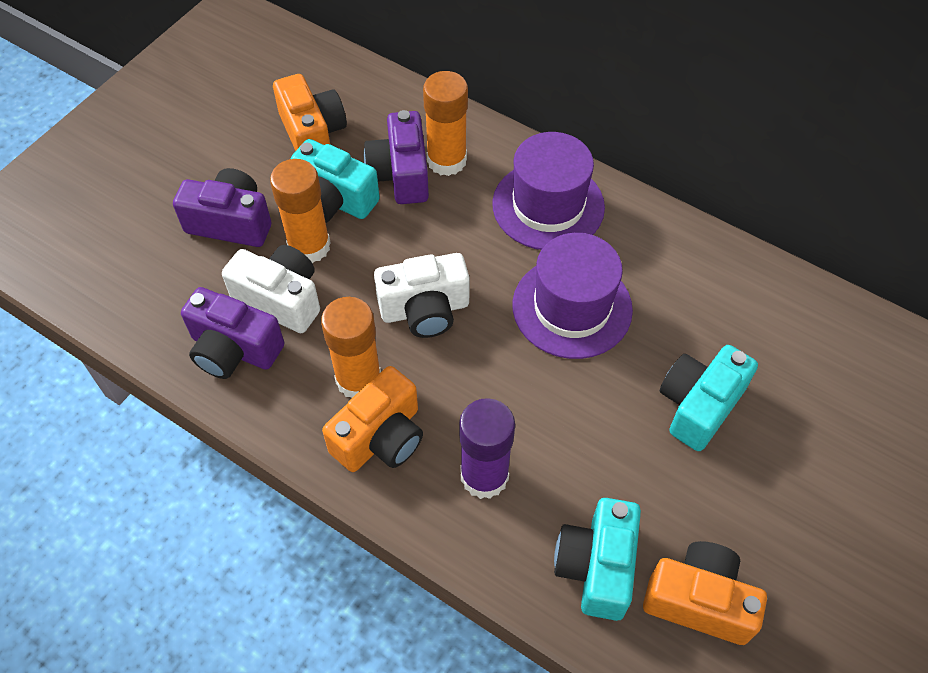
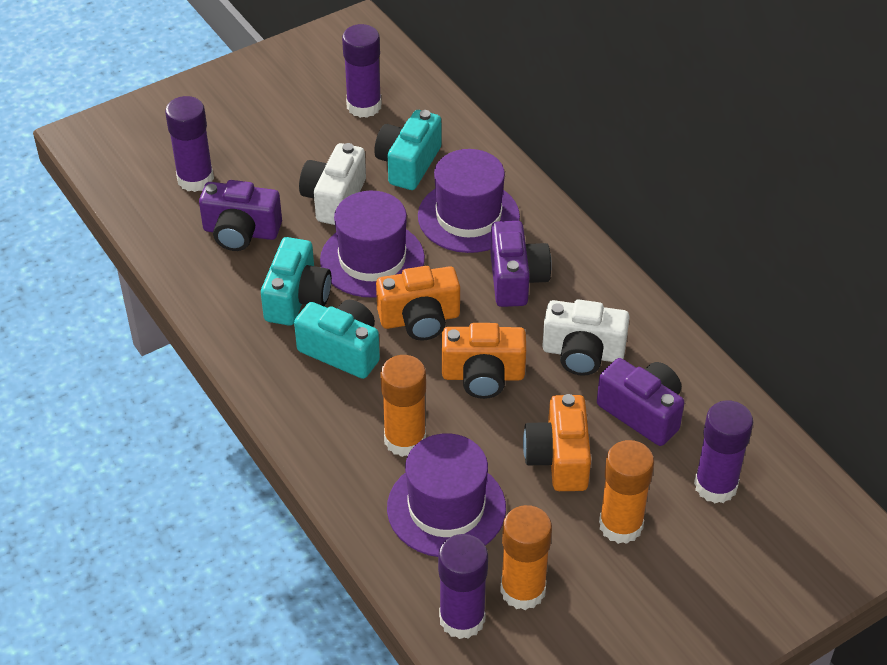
purple glue stick: [459,398,515,499] = 1 -> [165,96,214,192] [342,24,382,118] [438,534,488,639] [694,401,753,503] = 4
purple hat: [492,132,605,250] [512,233,633,359] = 2 -> [320,191,425,298] [387,433,506,557] [418,149,520,253] = 3

